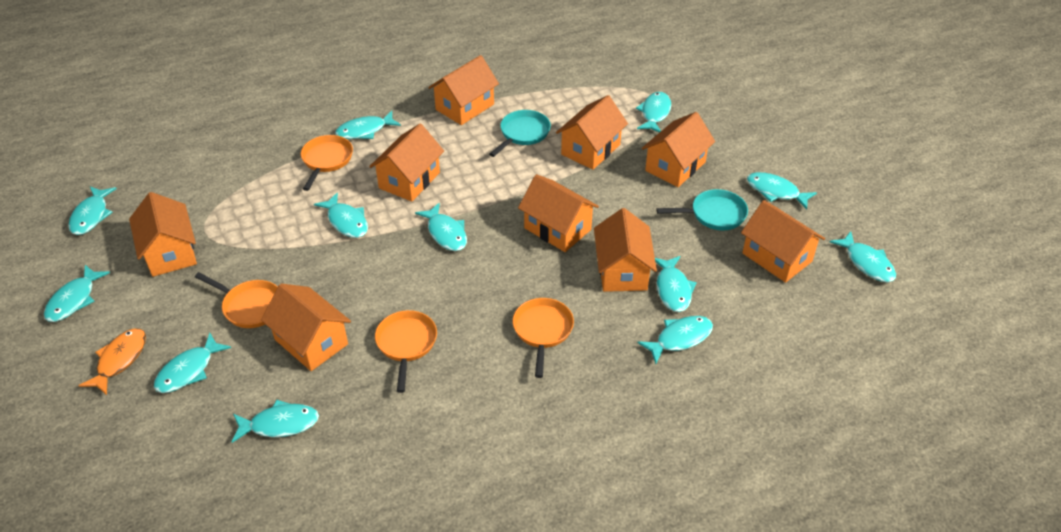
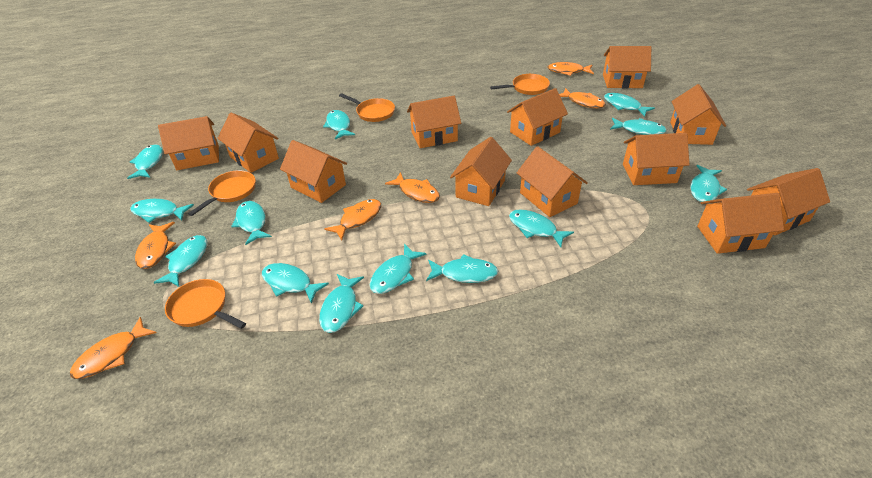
orange fish: [78,328,146,395] = 1 -> [70,317,157,379] [135,222,176,269] [325,199,381,240] [385,172,440,203] [547,62,594,76] [559,88,606,108] = 6
orange house: [129,192,197,277] [261,283,351,371] [369,124,444,202] [428,55,499,125] [518,174,599,252] [556,95,628,170] [594,208,657,292] [642,112,715,187] [741,200,825,283] = 9 -> [158,116,219,170] [218,112,279,173] [280,140,347,203] [407,96,461,148] [450,137,512,206] [507,88,568,146] [517,146,588,217] [603,46,651,88] [623,133,690,185] [670,84,726,145] [697,193,784,254] [747,168,830,235] = 12
turquoise fish: [44,265,110,322] [68,186,117,235] [154,333,231,393] [232,400,319,443] [314,192,368,238] [335,111,401,139] [415,203,467,251] [636,92,671,133] [638,316,713,364] [655,256,697,312] [747,172,817,209] [830,231,896,282] = 12 -> [127,145,163,179] [130,199,194,223] [153,235,207,287] [231,201,272,245] [262,263,329,303] [319,274,364,333] [323,110,355,139] [370,244,426,294] [426,254,498,283] [509,209,574,247] [604,93,655,117] [610,118,667,135] [690,165,727,202] = 13
turquoise pan: [489,110,551,157] [656,189,748,230] = 2 -> none = 0

